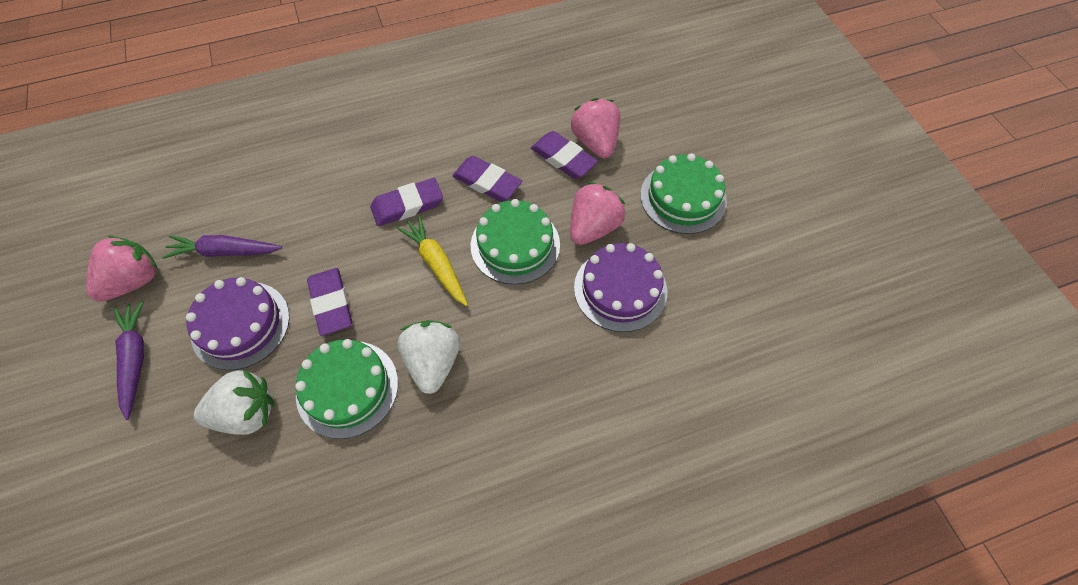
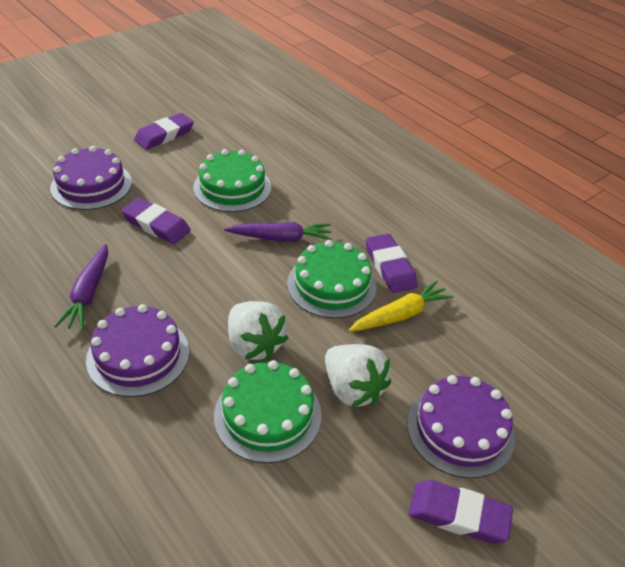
pink strawberry: [87,236,158,302] [570,182,626,245] [571,98,620,158] = 3 -> none = 0
purple cake: [186,277,290,370] [574,243,667,332] = 2 -> [50,146,132,210] [86,304,189,397] [407,375,515,479] = 3

